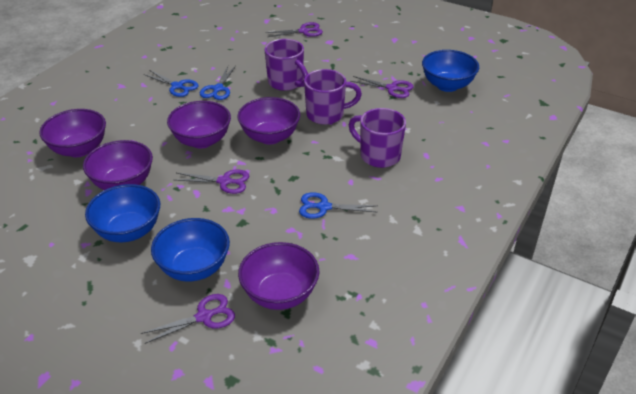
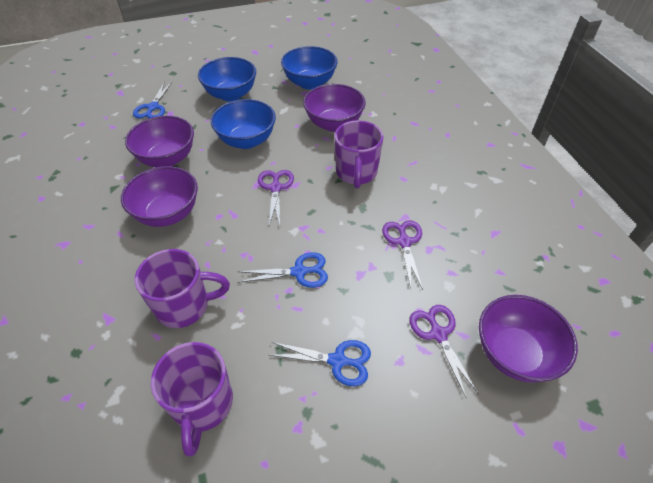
purple bowl: [39,109,106,157] [83,140,153,190] [167,101,231,148] [237,97,300,145] [238,242,320,310] = 5 -> [121,166,198,227] [125,116,194,167] [303,84,366,132] [479,295,578,383] = 4
purple scissors: [141,294,235,344] [176,169,249,194] [265,22,323,37] [350,76,414,98] = 4 -> [258,170,294,225] [382,220,423,290] [410,305,479,397] = 3

